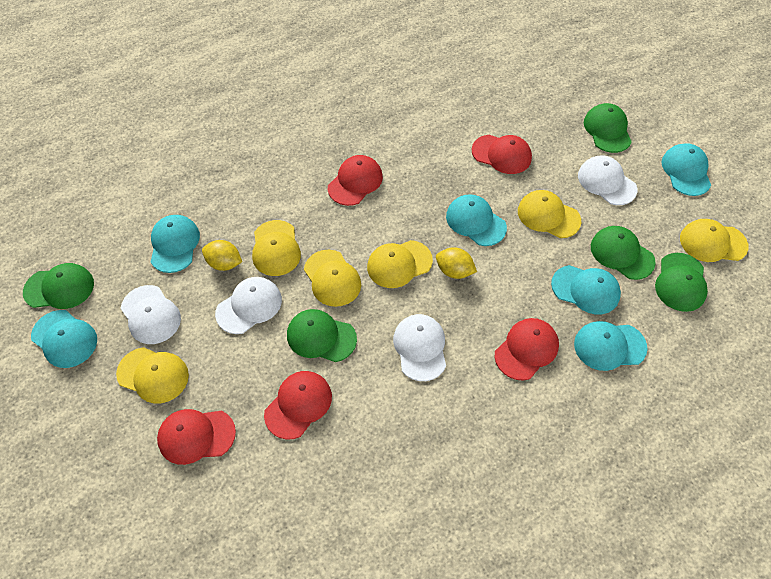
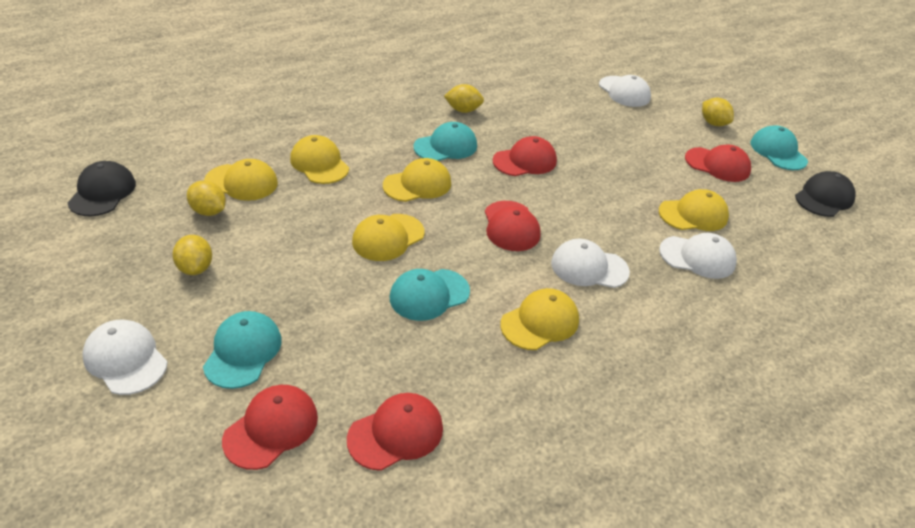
black cap: none = 0 -> [68,161,136,216] [795,171,855,217] = 2
green cap: [23,263,94,309] [287,309,357,362] [584,103,632,153] [591,226,656,280] [655,253,708,312] = 5 -> none = 0
turquoise cap: [31,310,97,368] [151,215,200,273] [446,194,507,246] [551,265,621,314] [574,321,648,371] [661,143,711,196] = 6 -> [203,311,282,389] [390,269,470,321] [414,122,477,161] [750,125,808,170] = 4
yellow lemon: [202,240,242,271] [436,247,477,279] = 2 -> [172,235,212,275] [187,180,226,216] [444,84,484,113] [702,98,734,126] = 4

